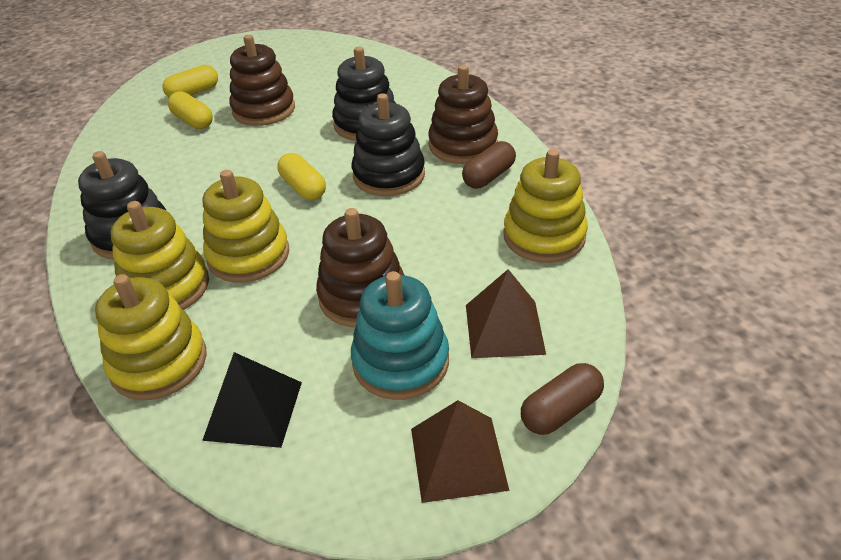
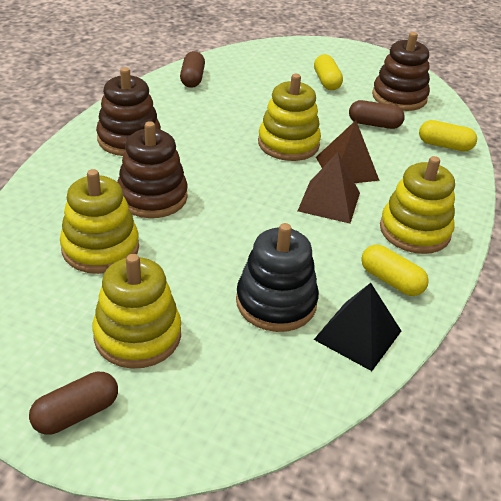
black stacking toy: [78,151,166,260] [332,47,395,141] [352,93,425,196] = 3 -> [236,223,319,332] = 1
brown capsule: [462,141,516,188] [521,363,604,435] = 2 -> [29,372,118,435] [180,51,205,88] [349,100,405,129] = 3
turquoise stacking toy: [351,271,449,400] = 1 -> none = 0

